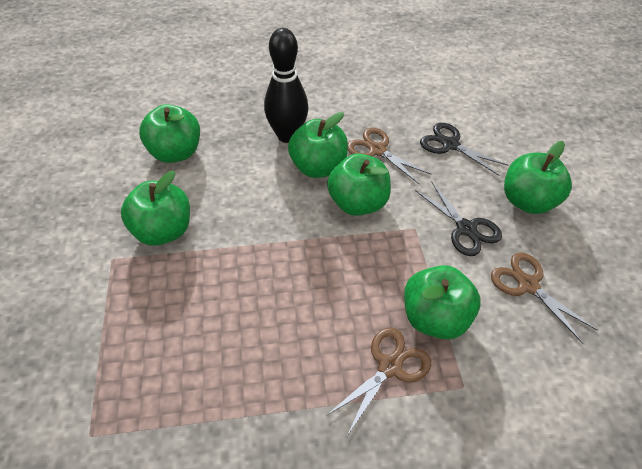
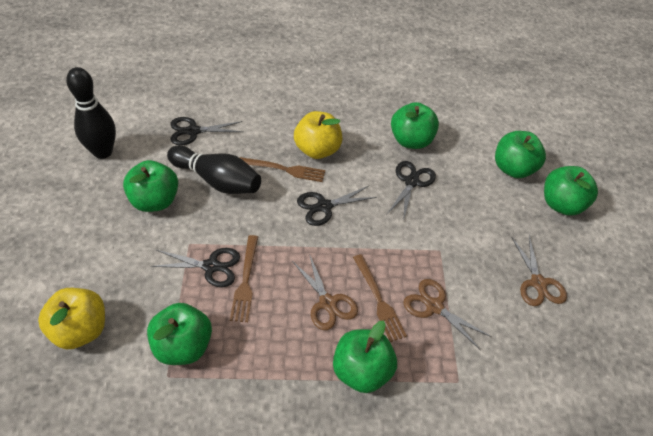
black bowling pin: [264,28,308,143] = 1 -> [66,67,116,159] [167,145,261,194] = 2
black scissors: [415,181,502,256] [420,123,509,176] = 2 -> [151,248,240,287] [171,117,243,145] [297,185,377,226] [387,161,436,221] = 4
brown fork: none = 0 -> [230,235,258,322] [240,157,325,182] [353,254,407,342] = 3
yellow apple: none = 0 -> [38,288,105,349] [294,111,342,159] = 2

